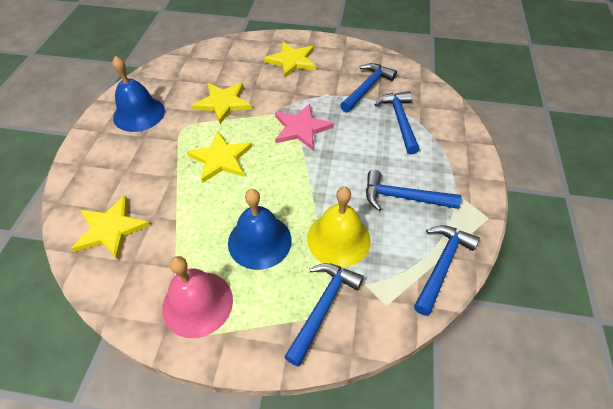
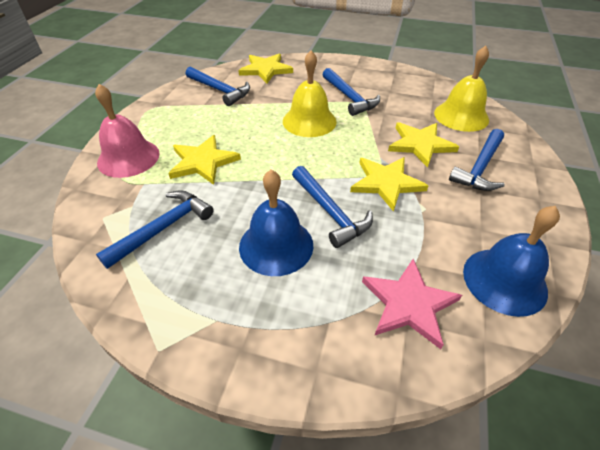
yellow bell: [307,187,370,268] = 1 -> [283,50,337,137] [434,46,489,132] = 2

